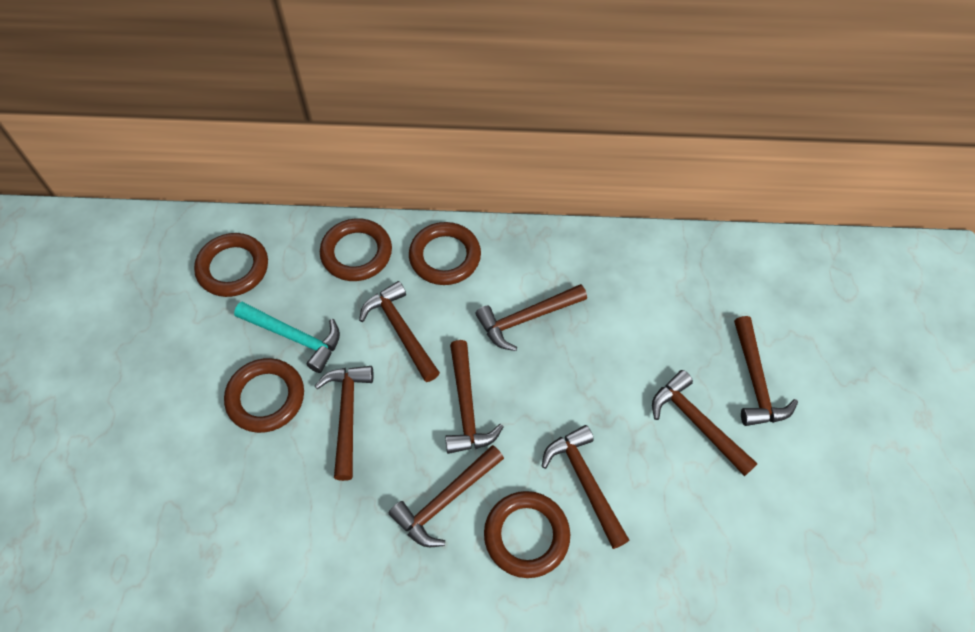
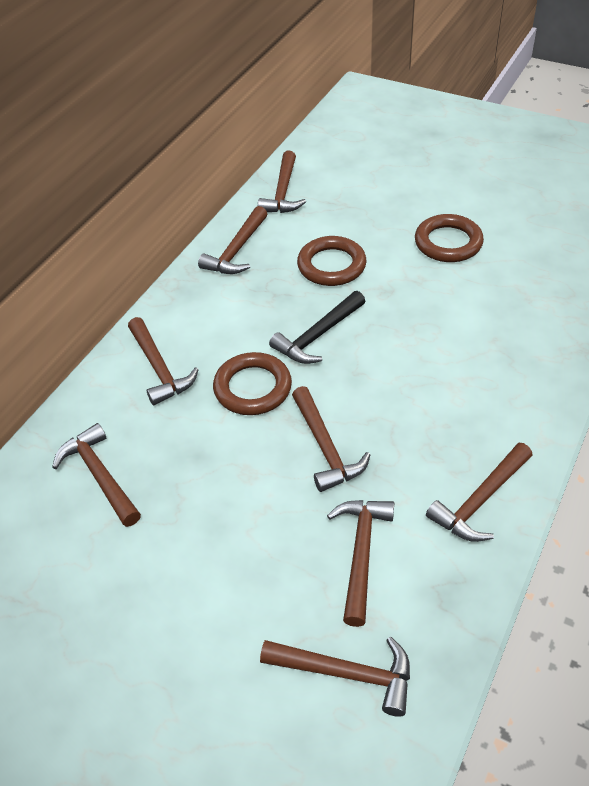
black hammer: none = 0 -> [269,291,365,364] = 1
brown ring: [194,233,268,297] [224,358,304,433] [320,218,392,281] [409,222,481,285] [484,491,570,578] = 5 -> [213,352,292,415] [297,236,366,286] [415,214,484,262] = 3
turquoise hammer: [234,302,340,373] = 1 -> none = 0

